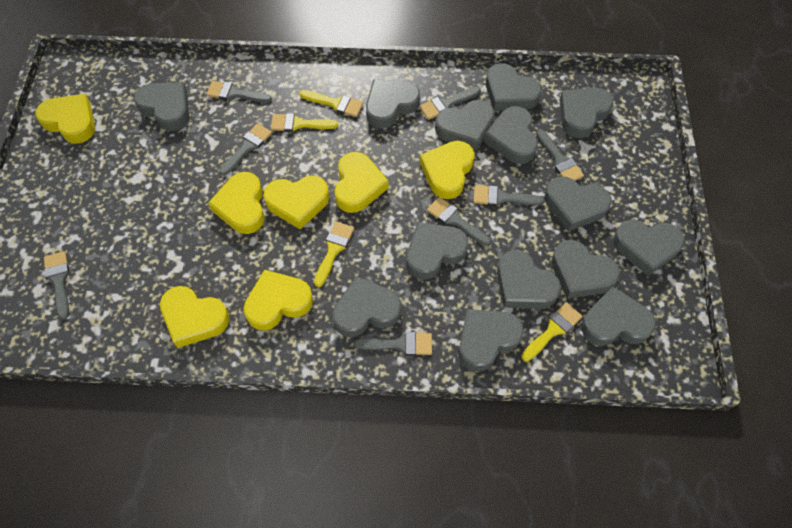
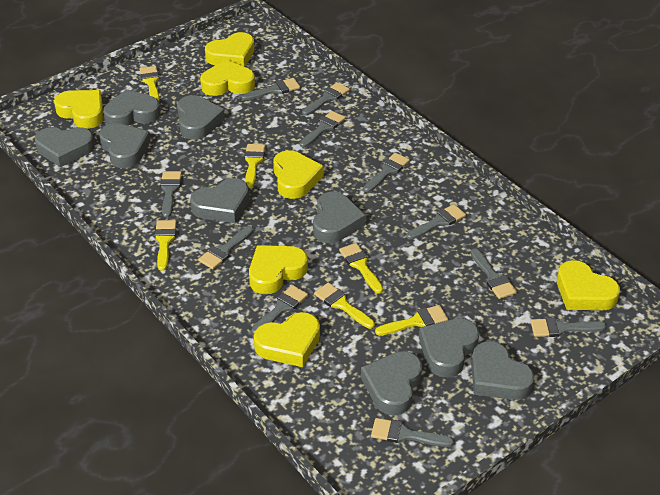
grey brush: [44,251,69,320] [206,81,272,103] [219,123,272,176] [354,332,432,356] [419,87,481,120] [427,197,491,246] [473,185,544,206] [537,129,584,181] = 8 -> [160,171,182,217] [198,226,254,269] [241,78,300,100] [252,285,308,334] [299,111,345,147] [302,82,350,115] [363,153,410,192] [371,418,454,447] [406,204,466,240] [471,248,517,299] [530,317,607,337] = 11
grey heart: [134,82,189,131] [332,276,401,337] [366,80,420,128] [407,222,469,280] [435,100,495,150] [459,309,524,371] [484,106,538,164] [486,63,541,111] [497,250,561,309] [545,176,611,231] [552,240,620,298] [559,88,613,138] [581,287,656,346] [613,220,685,276] = 14 -> [35,127,94,167] [99,123,151,168] [103,89,160,126] [177,95,225,140] [190,178,249,223] [313,192,366,243] [361,351,422,415] [419,318,479,377] [471,341,534,400] = 9
yellow brush: [271,113,338,132] [299,90,363,117] [314,222,354,287] [521,302,583,362] = 4 -> [140,66,160,101] [155,220,176,271] [244,144,265,188] [314,283,375,329] [339,243,383,294] [375,305,448,336] = 6

